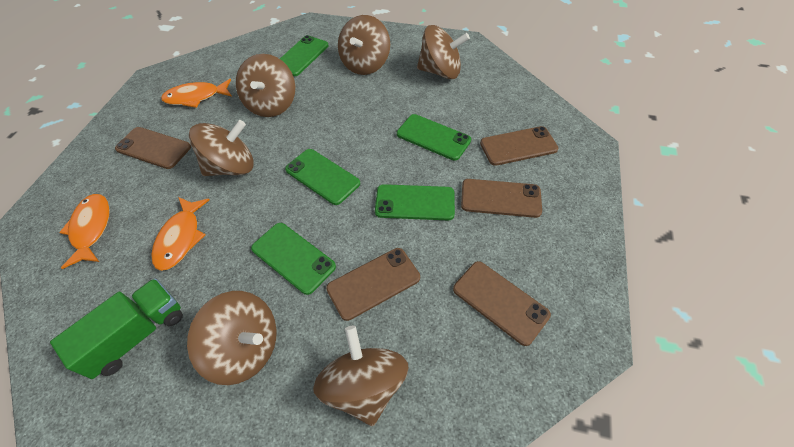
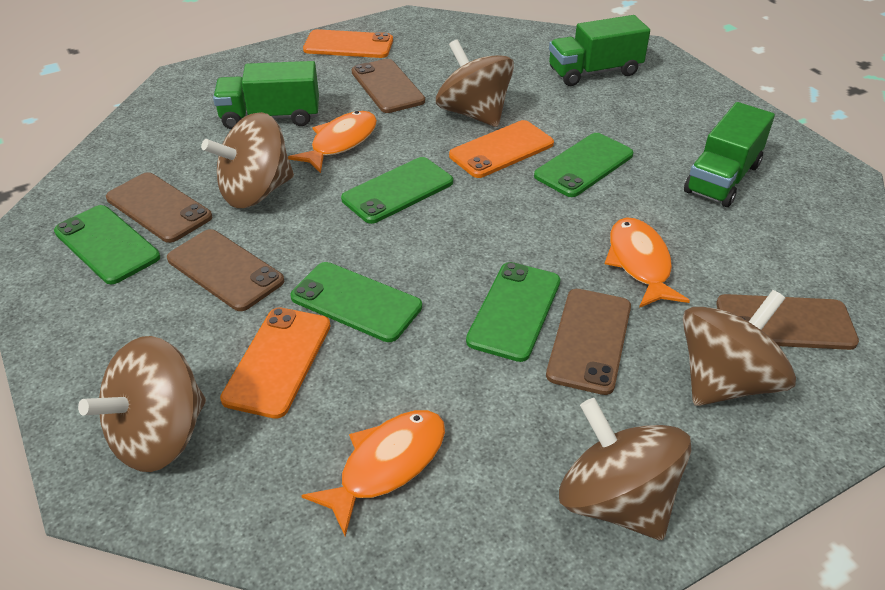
brown spinning top: [187,291,277,385] [189,120,254,176] [236,54,295,117] [313,325,409,426] [338,15,390,75] [417,25,470,79] = 6 -> [78,336,206,472] [201,112,294,208] [436,39,514,127] [559,398,691,540] [683,290,796,406] = 5
green truck: [50,278,183,379] = 1 -> [213,61,319,129] [549,15,650,86] [684,102,775,207] = 3
orange phone: none = 0 -> [220,307,331,419] [303,29,393,58] [449,120,554,178] = 3

